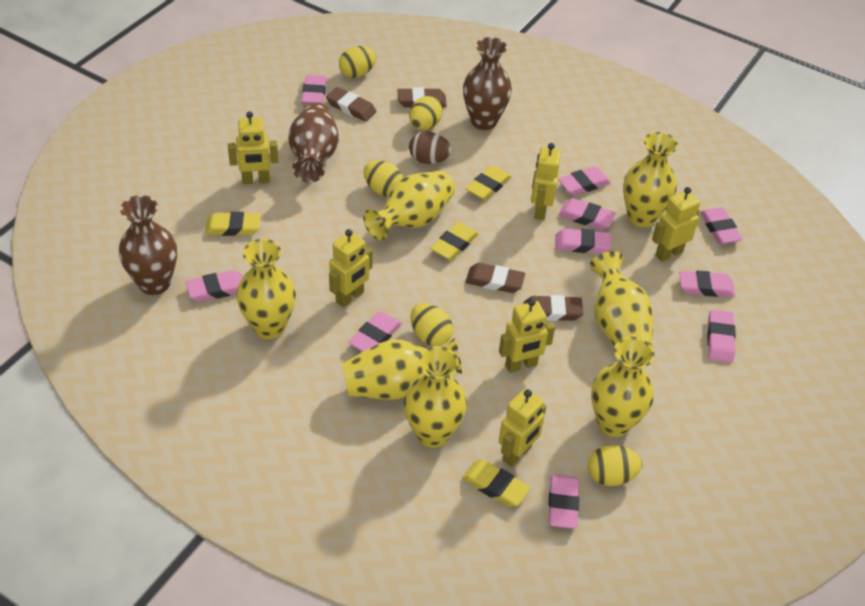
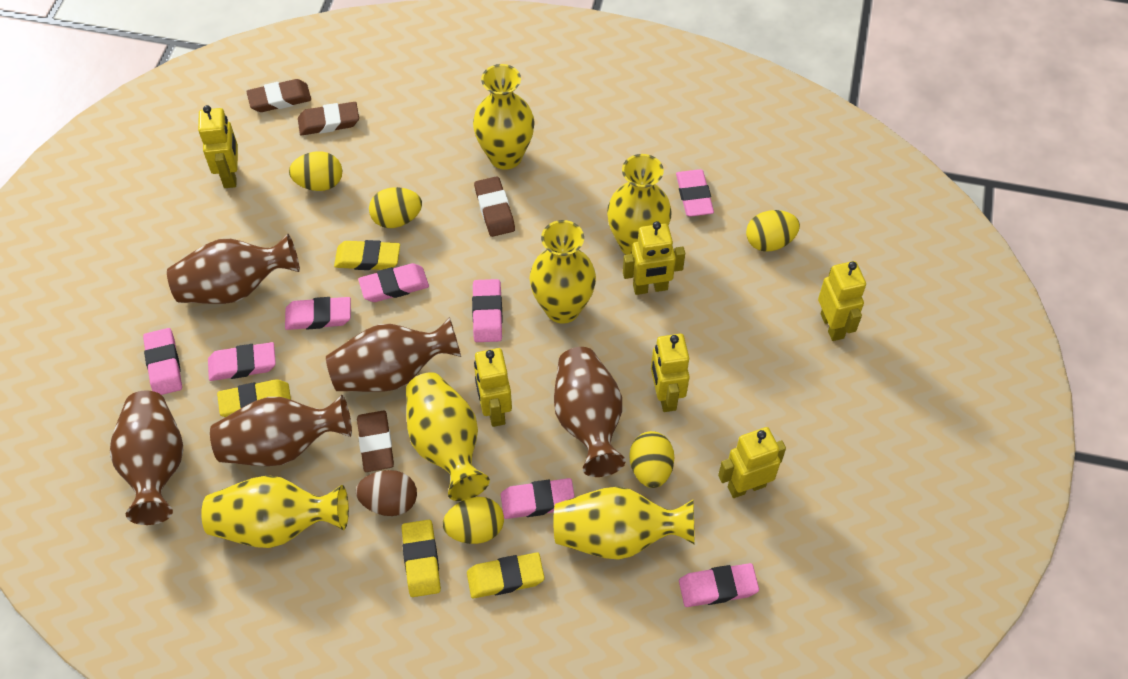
brown vase: [119,195,177,295] [288,102,339,183] [463,37,512,130] = 3 -> [110,390,183,525] [167,234,300,304] [210,395,352,466] [326,317,461,392] [554,347,626,477] = 5
pink eraser: [185,270,243,302] [301,75,327,104] [348,311,402,352] [548,474,579,529] [555,228,611,254] [558,166,611,196] [558,198,616,230] [679,271,735,297] [700,207,743,244] [707,310,736,363] = 10 -> [143,328,182,395] [208,342,276,381] [285,297,351,330] [358,263,429,302] [472,279,503,342] [501,478,575,519] [676,169,714,217] [679,563,759,607] = 8
yellow vase: [237,239,296,339] [342,338,462,400] [363,170,455,240] [404,346,467,448] [590,251,653,346] [591,337,654,437] [623,132,678,227] = 7 -> [201,475,349,548] [406,372,490,501] [473,64,535,170] [530,220,596,324] [553,486,695,560] [607,154,672,255] = 6

